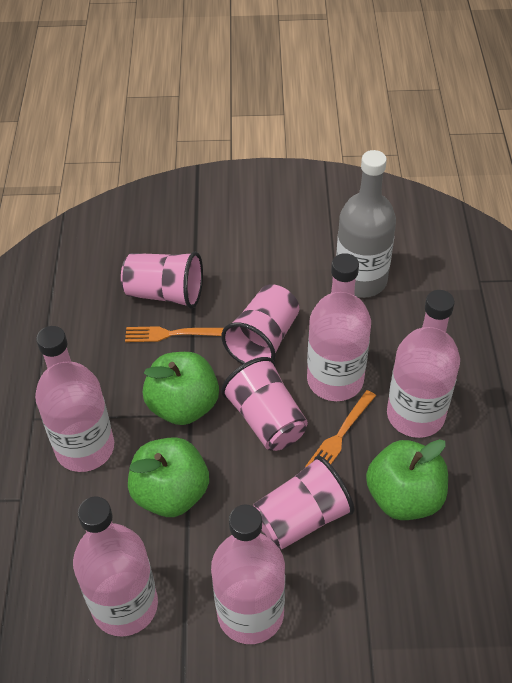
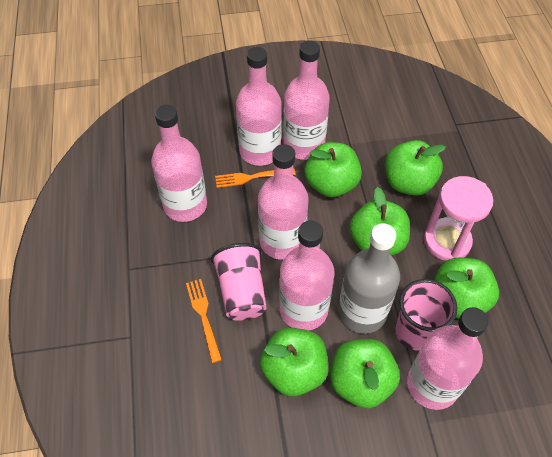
green apple: [128,437,209,517] [143,352,219,425] [366,439,448,520] = 3 -> [260,328,329,396] [304,142,362,198] [330,339,400,409] [349,187,410,256] [385,140,446,196] [435,258,499,319] = 6
pink bottle: [35,326,114,472] [73,497,158,637] [211,505,285,644] [307,253,371,401] [387,290,460,438] = 5 -> [151,105,207,222] [236,47,282,166] [258,144,308,260] [279,221,335,331] [283,41,330,160] [407,307,489,410] = 6
pink cup: [121,252,203,309] [221,284,299,364] [221,357,308,451] [253,456,354,550] = 4 -> [211,243,266,321] [395,279,457,350] = 2
pink hourglass: none = 0 -> [424,176,493,261] = 1

